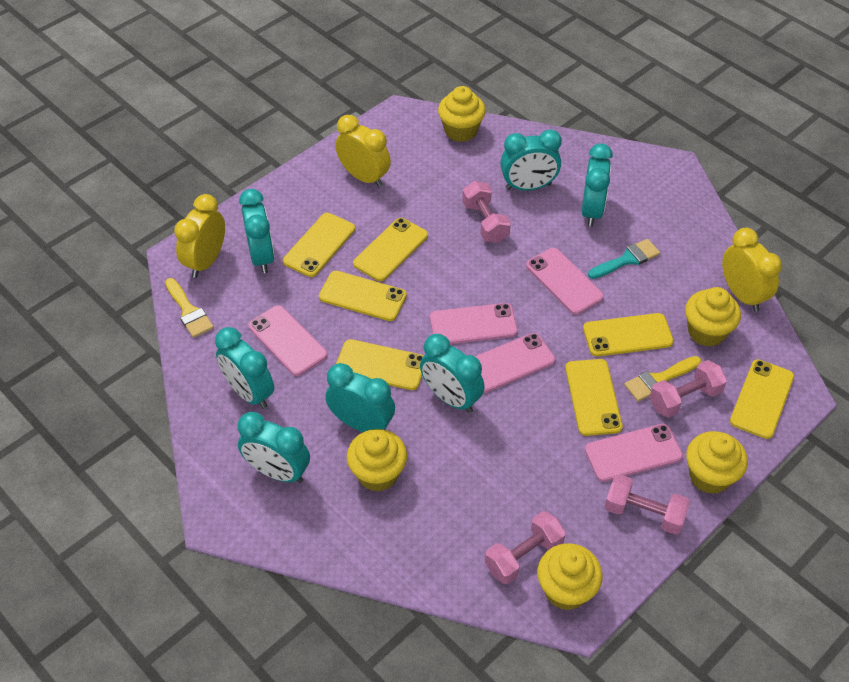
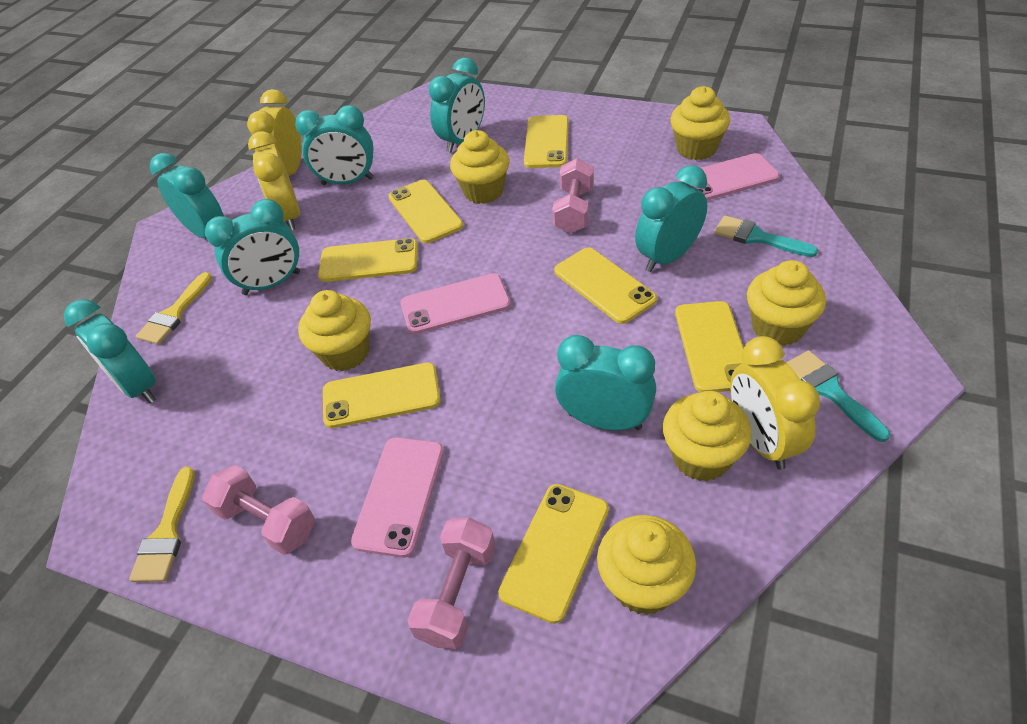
pink dumbbell: [462,181,511,243] [485,511,566,584] [605,474,690,535] [649,360,727,418] = 4 -> [202,465,315,555] [407,517,496,649] [552,158,594,233] = 3
pink phone: [248,305,327,376] [430,303,518,344] [475,333,555,393] [526,248,604,315] [585,424,683,482] = 5 -> [351,437,444,558] [400,273,511,334] [678,153,780,200] = 3
turquoise brush: [588,239,660,279] = 1 -> [714,215,818,257] [786,351,890,442] = 2
yellow cupcake: [347,429,407,492] [438,86,486,142] [537,543,603,610] [685,287,741,347] [686,431,748,494] = 5 -> [298,290,371,371] [450,130,509,204] [597,515,696,615] [663,391,752,481] [670,86,730,160] [747,260,826,346] = 6

